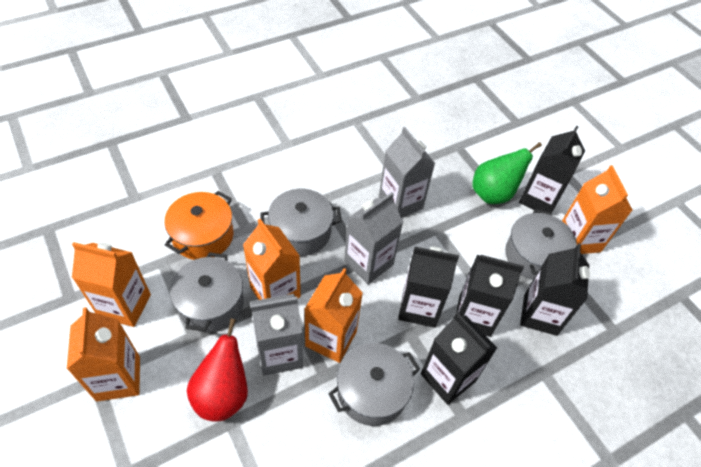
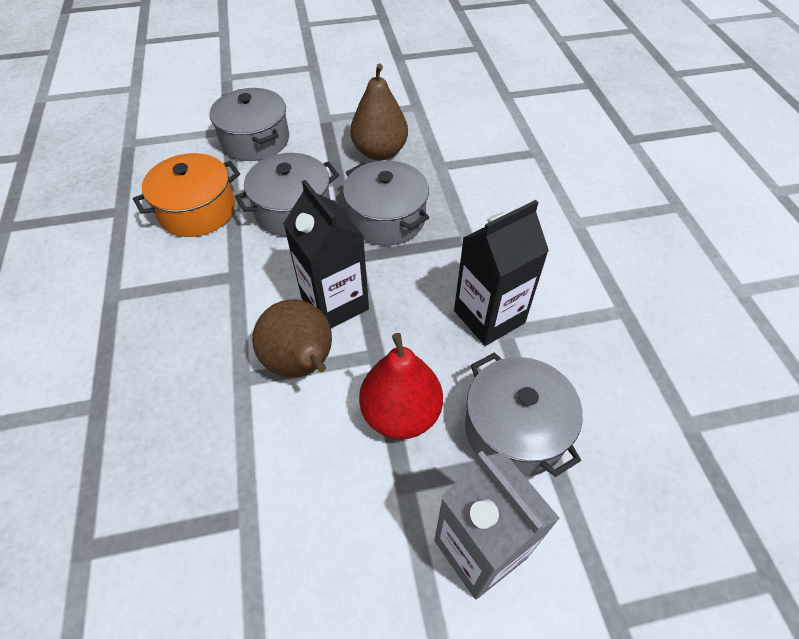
black carton: [398,246,459,328] [421,312,497,405] [456,255,524,337] [519,125,585,213] [520,243,590,336] = 5 -> [283,180,369,328] [454,200,549,346] = 2
brown pear: none = 0 -> [252,299,332,378] [350,64,408,161] = 2
green pear: [473,142,542,204] = 1 -> none = 0
grey carton: [250,294,303,376] [344,192,403,284] [379,127,435,218] = 3 -> [434,451,560,599] = 1
orange carton: [67,307,140,402] [72,242,151,327] [243,219,301,300] [304,268,363,363] [562,165,632,254] = 5 -> none = 0

